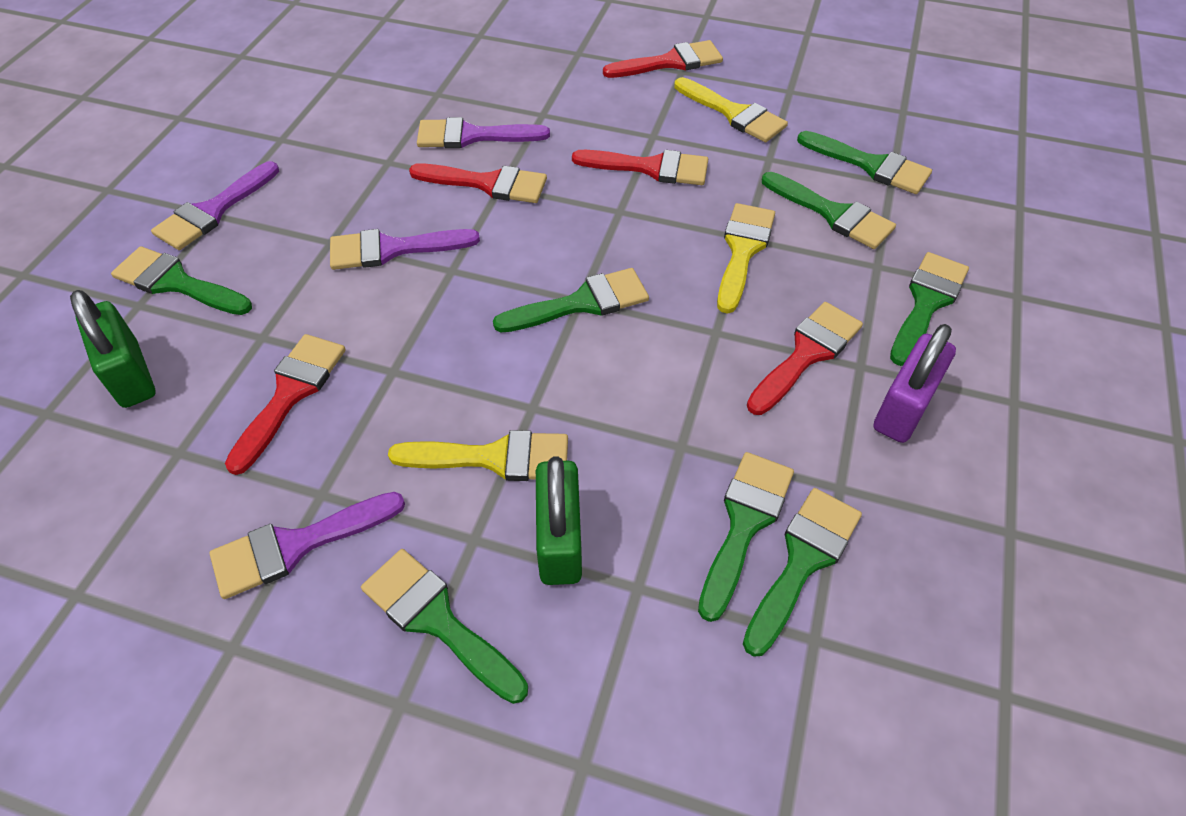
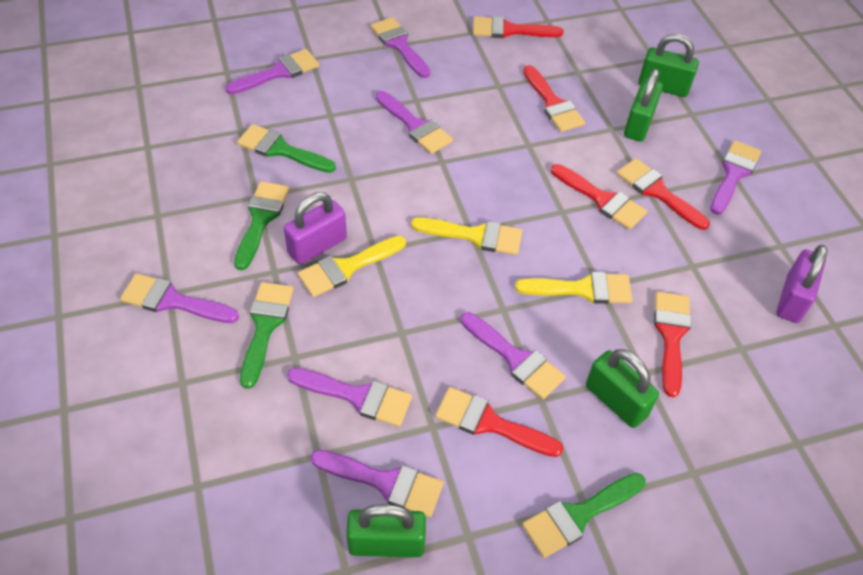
green brush: [111,246,252,315] [361,549,528,704] [493,268,649,332] [698,452,794,622] [743,488,862,657] [762,172,896,249] [797,131,932,194] [890,252,969,366] = 8 -> [234,181,290,270] [237,124,336,173] [240,282,294,389] [522,473,646,558] = 4
green padlock: [70,290,156,408] [536,456,582,585] = 2 -> [346,504,426,557] [586,349,659,428] [624,69,663,142] [638,34,699,97] = 4
purple brush: [151,161,279,250] [209,492,405,599] [330,229,480,270] [417,117,550,148] = 4 -> [120,273,239,323] [226,49,319,94] [287,368,412,427] [311,450,444,517] [371,17,430,78] [376,91,453,154] [461,312,566,399] [710,140,761,215] = 8
purple padlock: [874,324,956,443] = 1 -> [284,192,347,265] [776,245,827,323] = 2
red brush: [225,334,346,475] [409,163,547,203] [572,150,708,185] [603,40,723,78] [747,302,863,415] = 5 -> [435,387,563,457] [473,16,563,38] [523,65,585,132] [551,164,647,230] [617,158,710,230] [654,292,691,397] = 6

